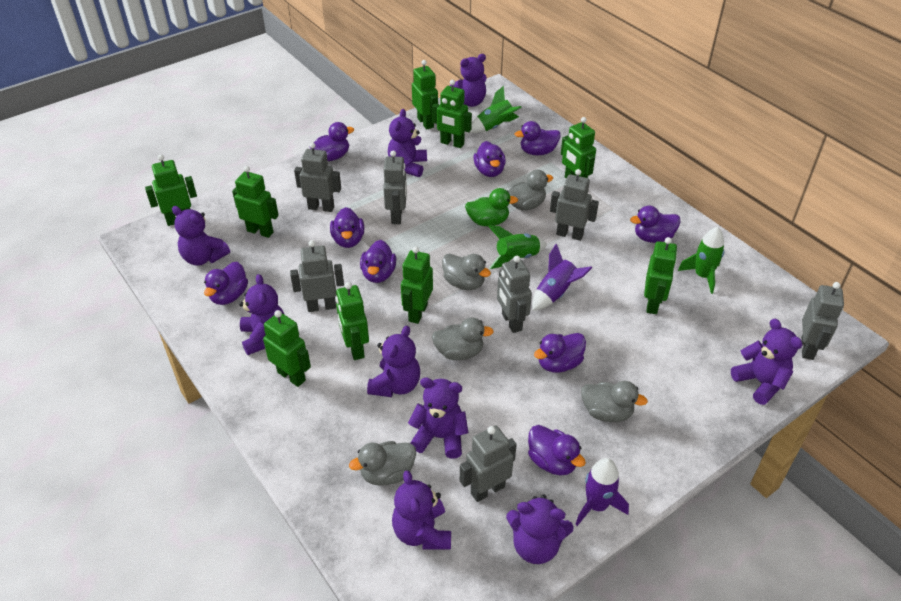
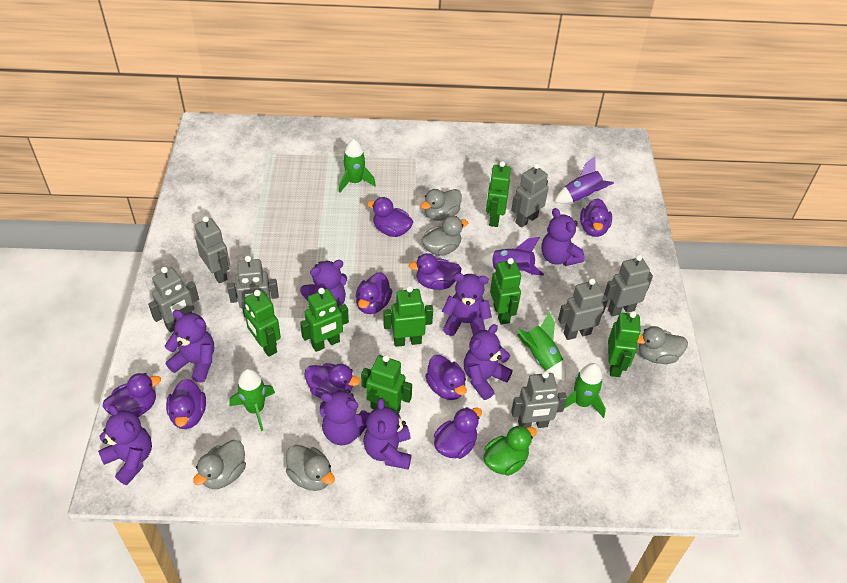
green robot: [145,154,197,226] [232,166,279,238] [263,310,311,387] [336,282,369,360] [401,247,433,324] [412,60,438,129] [432,80,472,148] [561,117,596,179] [644,237,677,314] = 9 -> [244,290,281,357] [300,288,349,352] [361,355,412,413] [383,286,433,347] [486,161,511,227] [490,258,521,324] [608,311,641,377] = 7
green rocket: [470,86,522,133] [488,225,547,269] [678,227,724,294] = 3 -> [230,369,275,431] [339,139,376,193] [517,312,566,381] [564,363,606,418] = 4
purple teddy bear: [172,206,230,266] [239,274,284,355] [367,326,420,397] [388,109,427,177] [392,470,451,550] [408,377,468,459] [449,54,487,107] [506,495,574,564] [731,319,802,405] = 9 -> [98,405,152,485] [165,310,214,383] [300,260,347,308] [320,389,369,446] [363,398,412,469] [442,273,492,336] [464,324,513,400] [541,208,585,266] = 8

